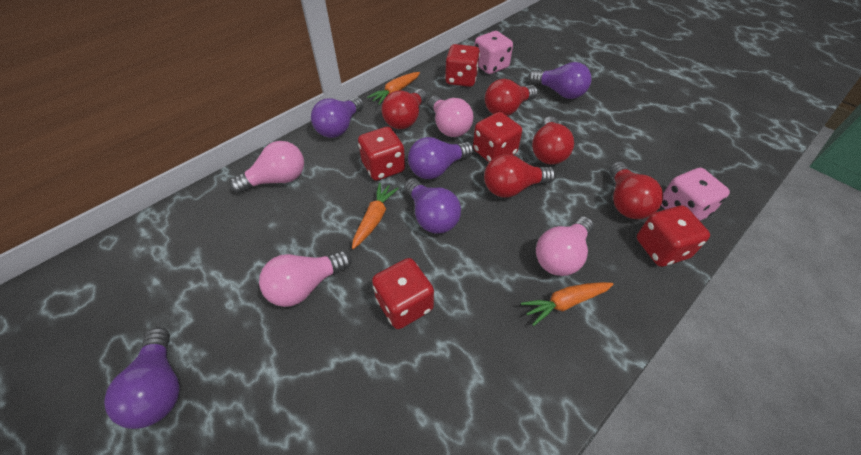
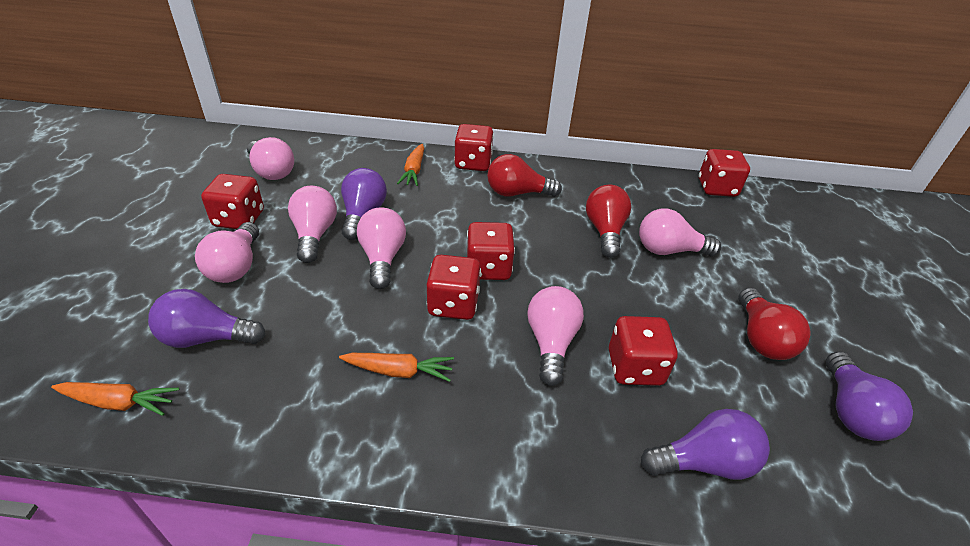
pink dice: [475,31,513,74] [661,168,730,221] = 2 -> none = 0
pink light bulb: [230,141,304,193] [259,250,352,307] [428,96,473,137] [536,217,594,276] = 4 -> [195,222,259,283] [247,137,294,180] [288,186,337,263] [357,207,406,289] [527,286,584,386] [639,208,721,257] = 6
purple light bulb: [104,327,180,429] [311,97,364,138] [404,178,461,234] [408,137,474,179] [528,62,592,99] = 5 -> [148,289,265,348] [341,168,387,240] [641,409,770,480] [826,351,913,441] = 4
red dice: [358,127,405,181] [372,258,434,329] [445,44,480,87] [473,112,522,162] [637,205,710,267] = 5 -> [201,174,264,229] [427,255,481,320] [454,124,494,171] [467,222,515,280] [609,316,678,386] [699,149,750,197] = 6
red light bulb: [381,89,427,129] [484,154,556,197] [485,79,538,116] [532,117,574,165] [609,162,663,219] = 5 -> [487,154,562,197] [586,185,631,258] [738,288,810,360] = 3

